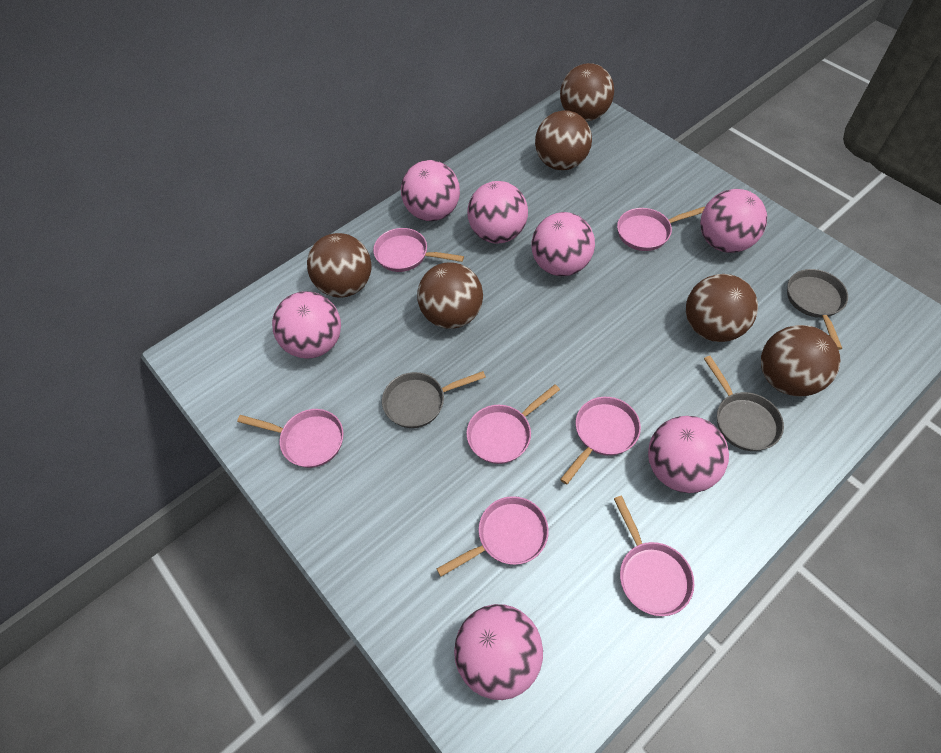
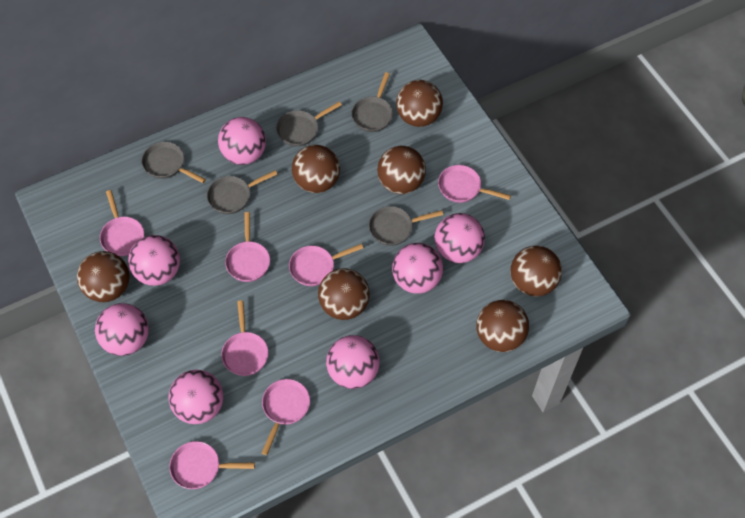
brown ball: [307,233,371,297] [417,262,483,329] [535,110,592,170] [560,63,614,121] [686,274,758,342] [761,325,840,396] = 6 -> [77,251,130,302] [292,145,340,193] [318,268,370,320] [377,146,426,194] [396,80,443,127] [476,300,529,352] [510,246,562,297] = 7
grey pan: [382,371,486,428] [704,356,784,451] [787,269,848,350] = 3 -> [141,142,206,183] [207,171,277,214] [276,102,342,146] [351,72,393,132] [369,206,443,246] = 5

